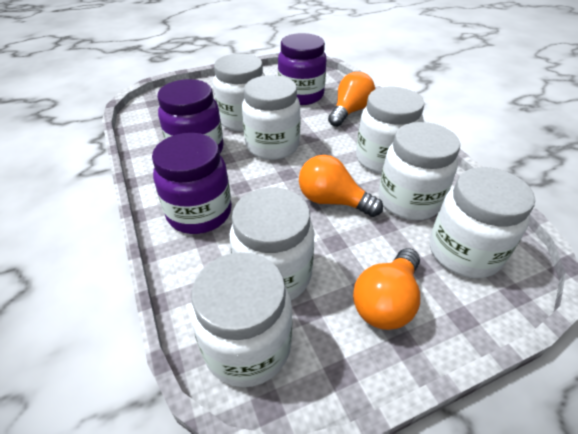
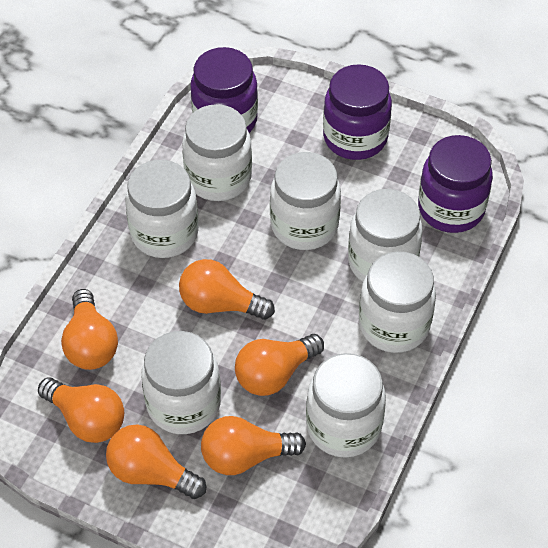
orange light bulb: [299,155,383,217] [328,72,375,127] [353,248,420,330] = 3 -> [38,377,124,443] [61,289,118,370] [106,425,206,499] [179,259,275,320] [201,416,306,475] [235,334,324,396] = 6

